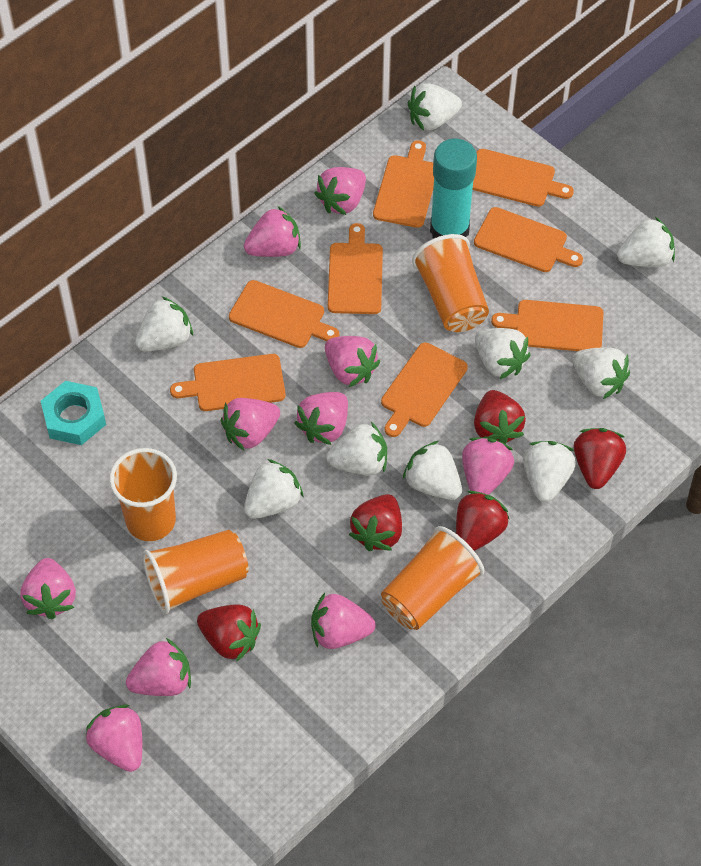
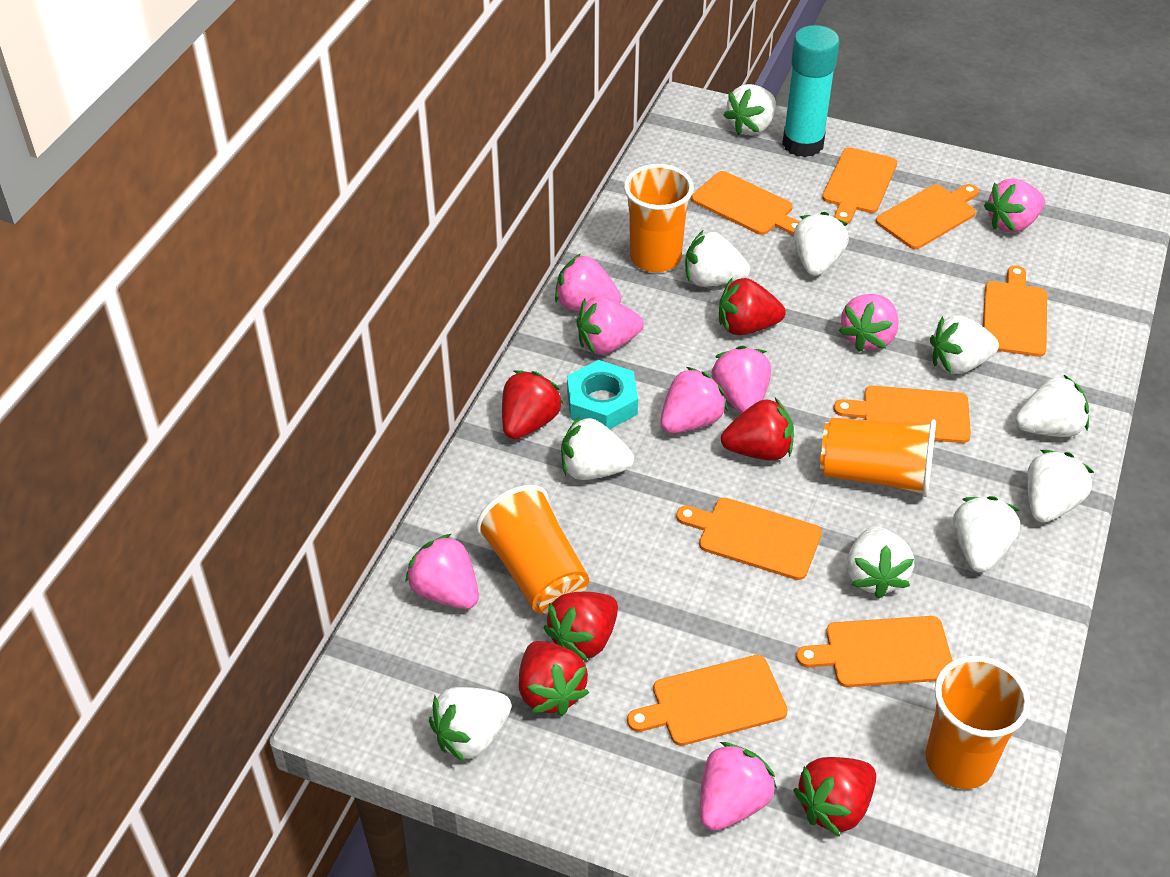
pink strawberry: [21,558,76,620] [85,705,142,772] [126,638,191,696] [221,398,280,451] [244,206,301,257] [295,392,348,445] [311,593,376,649] [314,167,366,215] [325,336,380,387] [462,438,514,495] = 10 -> [405,534,479,609] [555,254,621,311] [577,296,644,354] [660,367,728,433] [700,742,777,831] [712,346,771,414] [839,294,899,352] [984,178,1045,233] = 8
red strawberry: [197,604,261,662] [349,494,402,551] [456,491,509,551] [474,390,526,444] [574,428,626,489] = 5 -> [502,370,563,439] [519,641,589,716] [544,592,618,662] [719,278,786,335] [721,398,794,461] [793,757,876,836] = 6
white strawberry: [135,296,193,351] [244,459,304,519] [326,422,387,476] [403,441,462,500] [408,83,462,131] [475,328,531,379] [523,441,576,502] [572,348,630,399] [617,217,675,267] = 9 -> [429,687,511,763] [561,416,634,480] [685,231,750,287] [724,84,776,135] [793,212,849,276] [847,526,914,599] [930,315,999,374] [953,496,1020,572] [1015,375,1089,437] [1027,450,1094,523] = 10

